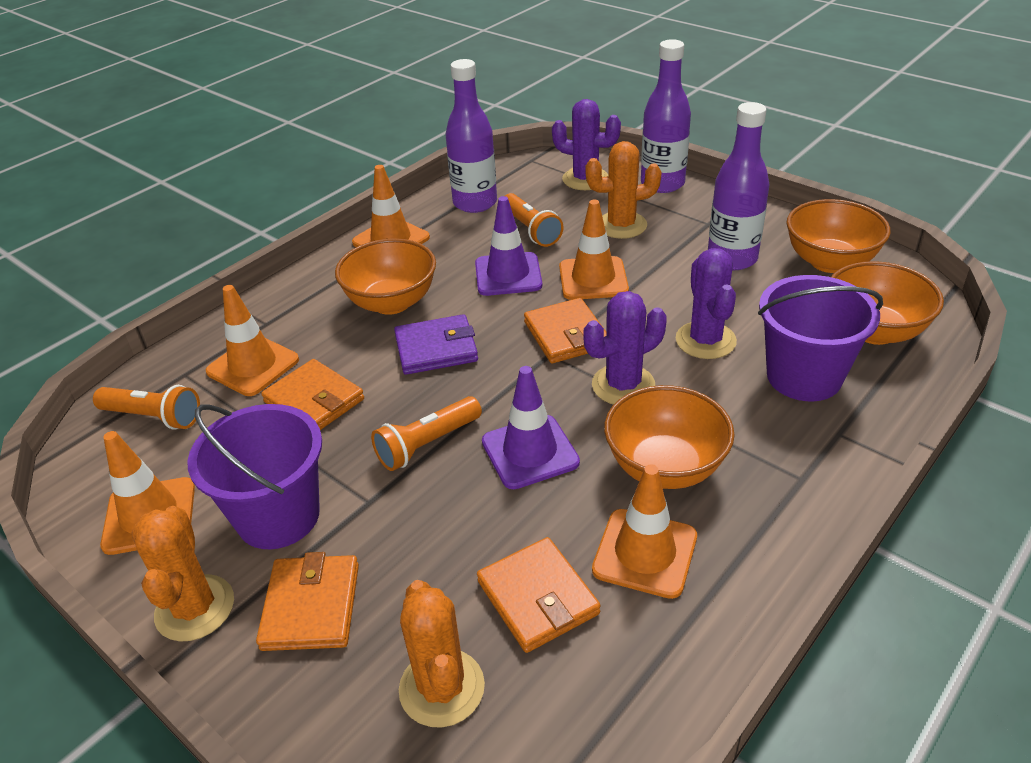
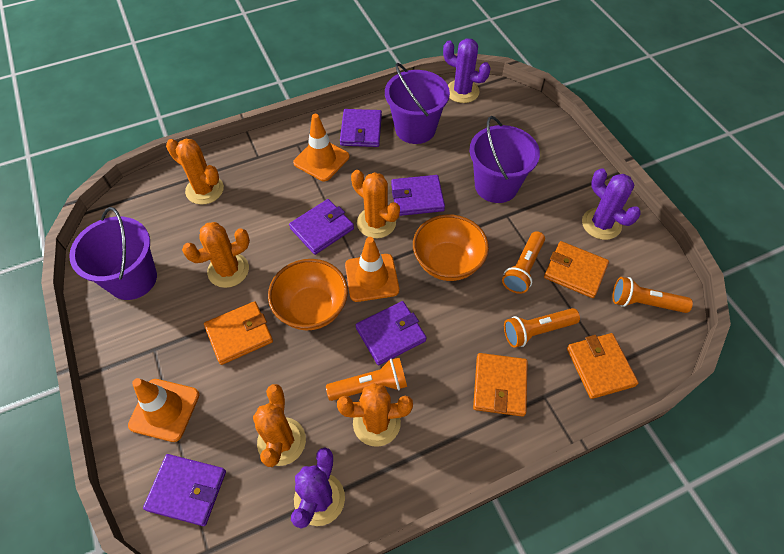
orange bowl: [335,238,436,315] [604,385,735,489] [787,199,891,273] [831,261,944,345] = 4 -> [268,259,348,330] [413,214,489,281] = 2
orange cactus: [131,506,234,642] [399,580,485,728] [585,141,662,239] = 3 -> [166,139,224,205] [182,222,250,288] [253,384,306,467] [337,383,413,447] [351,170,400,238] = 5
orange flashlight: [93,385,200,430] [371,396,482,471] [505,193,564,247] = 3 -> [326,358,407,401] [502,231,545,294] [504,308,580,348] [613,277,693,313] = 4
orange traffic cone: [100,431,195,555] [206,285,299,396] [352,165,430,247] [559,200,629,300] [592,464,697,599] = 5 -> [128,378,199,442] [293,114,350,181] [345,237,399,302] = 3
purple bottle: [446,59,497,213] [641,39,691,193] [708,102,769,270] = 3 -> none = 0
purple bucket: [187,404,322,549] [758,275,883,401] = 2 -> [69,207,157,300] [385,63,450,144] [470,116,540,203] = 3
purple traffic cone: [475,196,542,296] [482,366,580,489] = 2 -> none = 0
purple wallet: [394,314,478,375] = 1 -> [143,454,226,526] [289,199,354,255] [340,109,382,147] [356,301,427,365] [391,175,445,216] = 5

